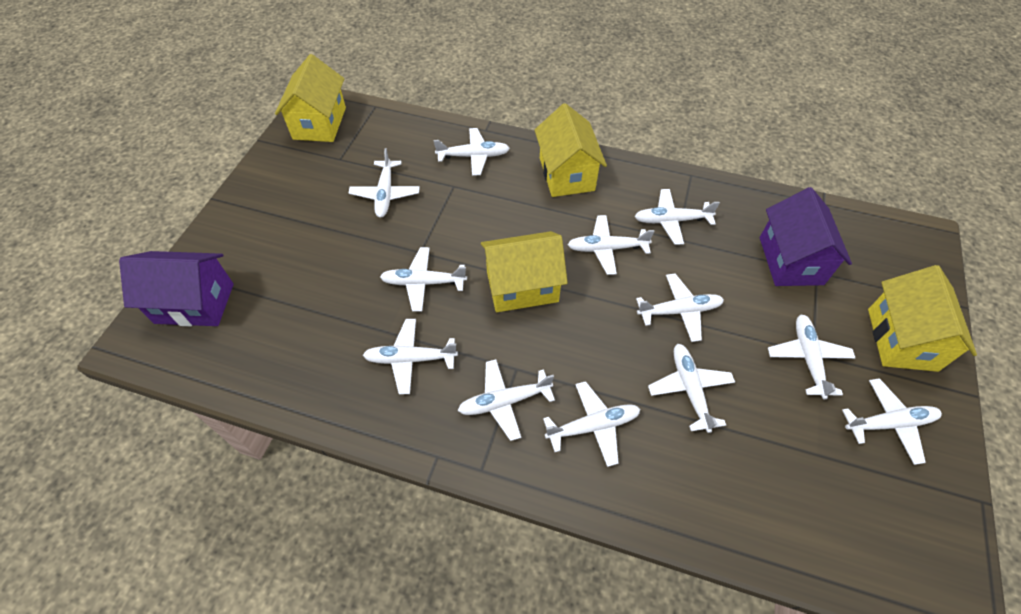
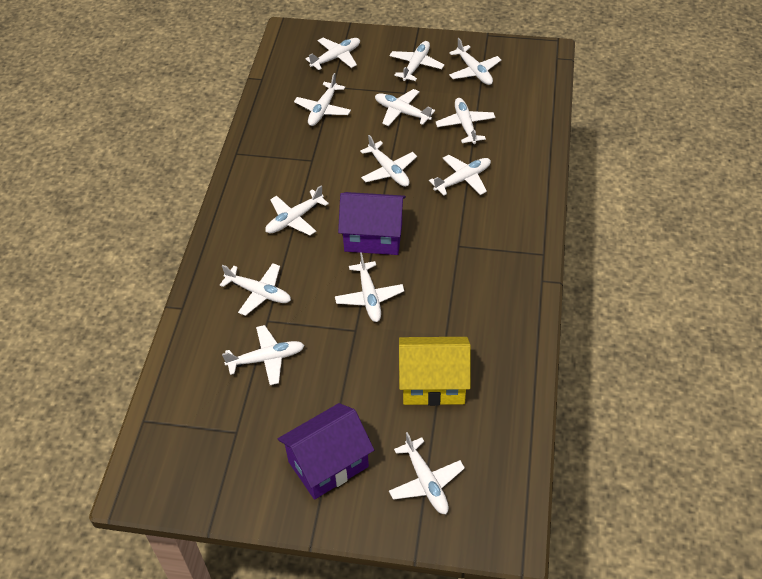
white plane: [349,148,420,218] [363,319,458,394] [380,247,467,312] [433,128,510,176] [458,359,555,441] [543,381,640,467] [568,215,655,275] [634,189,720,245] [636,274,724,342] [648,344,735,433] [768,314,855,399] [842,378,942,465] = 12 -> [220,263,291,316] [222,325,304,385] [265,185,329,235] [294,73,351,126] [305,38,360,70] [335,252,404,322] [360,135,417,187] [375,89,435,126] [389,41,445,81] [389,432,465,514] [429,155,491,196] [435,98,496,144] [449,38,501,85] = 13
yellow house: [275,54,346,142] [481,231,568,312] [535,103,607,197] [868,265,977,372] = 4 -> [399,337,471,406] = 1

